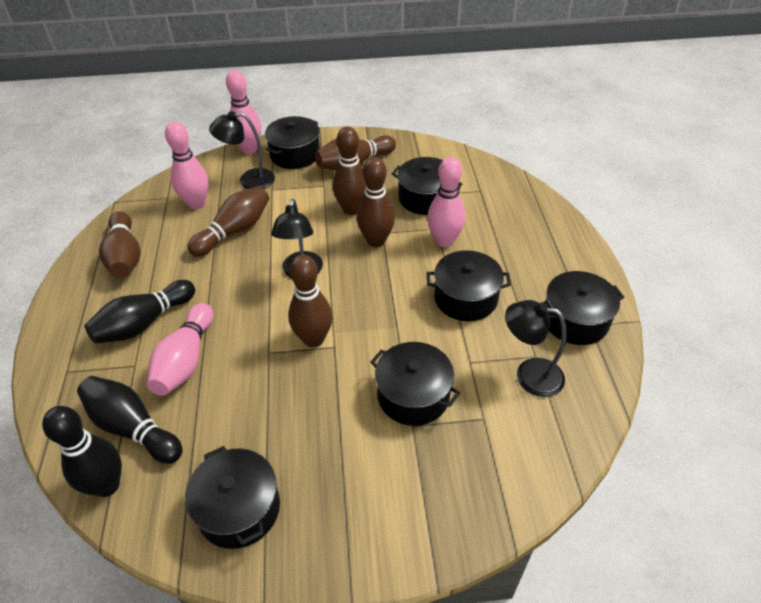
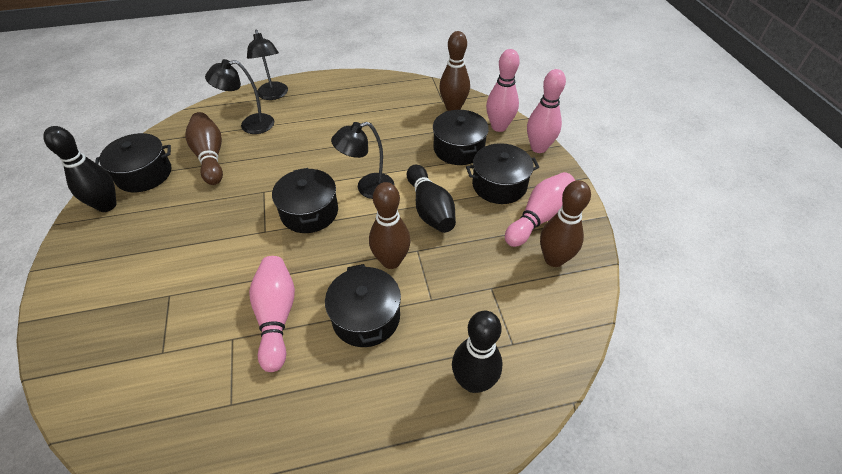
black pot: [185,446,280,549] [265,116,320,169] [370,342,460,426] [392,157,462,215] [427,250,511,321] [544,271,625,345] = 6 -> [95,133,171,192] [272,168,338,233] [325,264,401,347] [433,110,489,165] [466,143,539,204] = 5
brown bowling pin: [99,211,141,278] [187,186,269,257] [288,254,333,348] [315,135,396,170] [333,126,366,215] [357,157,395,247] = 6 -> [185,112,223,185] [369,182,411,269] [439,31,470,111] [540,180,591,267] = 4

